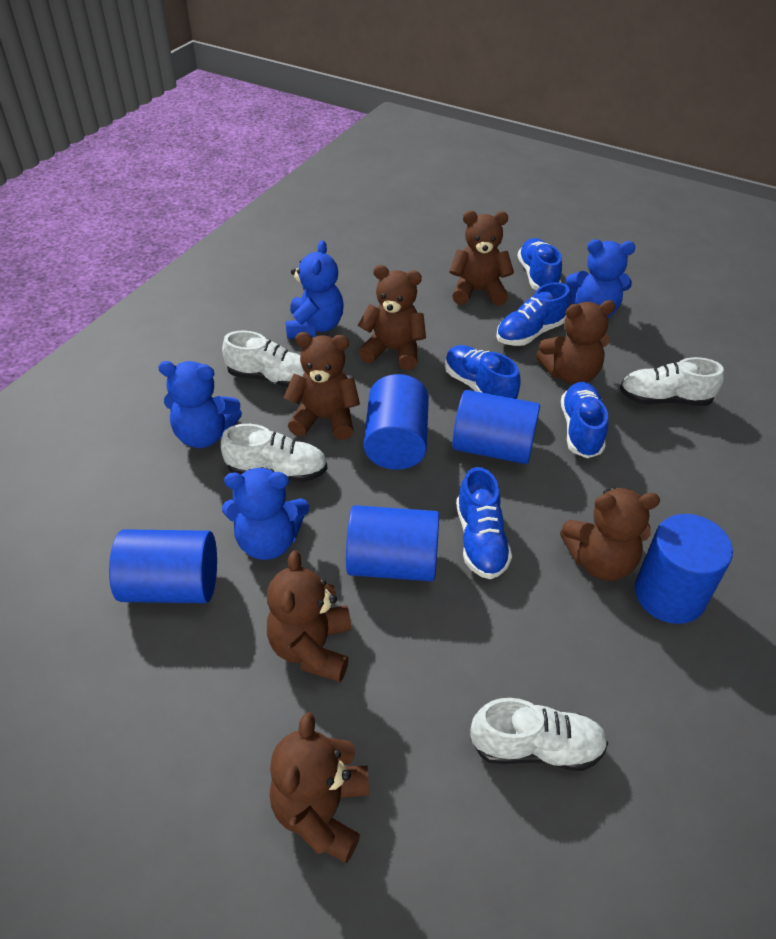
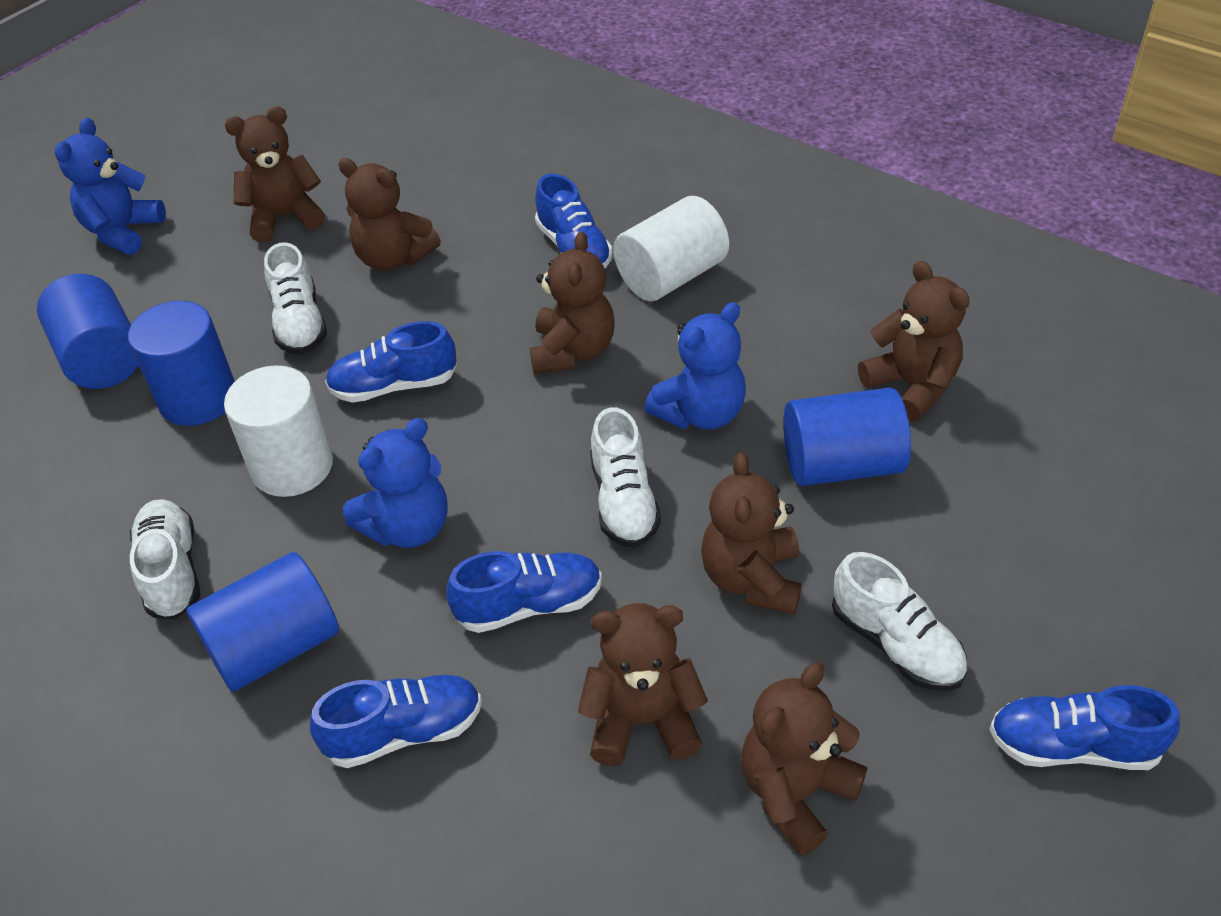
blue cylinder: [109,529,217,603] [346,505,439,581] [364,374,429,470] [452,390,540,464] [635,514,733,624] = 5 -> [37,274,138,389] [128,301,235,426] [186,552,339,692] [783,388,911,486] = 4
blue teddy bear: [158,361,242,448] [222,467,309,560] [285,240,343,339] [566,239,636,318] = 4 -> [55,118,166,255] [343,418,448,548] [644,302,746,430] = 3
white cylinder: none = 0 -> [224,365,333,497] [613,196,729,301] = 2

